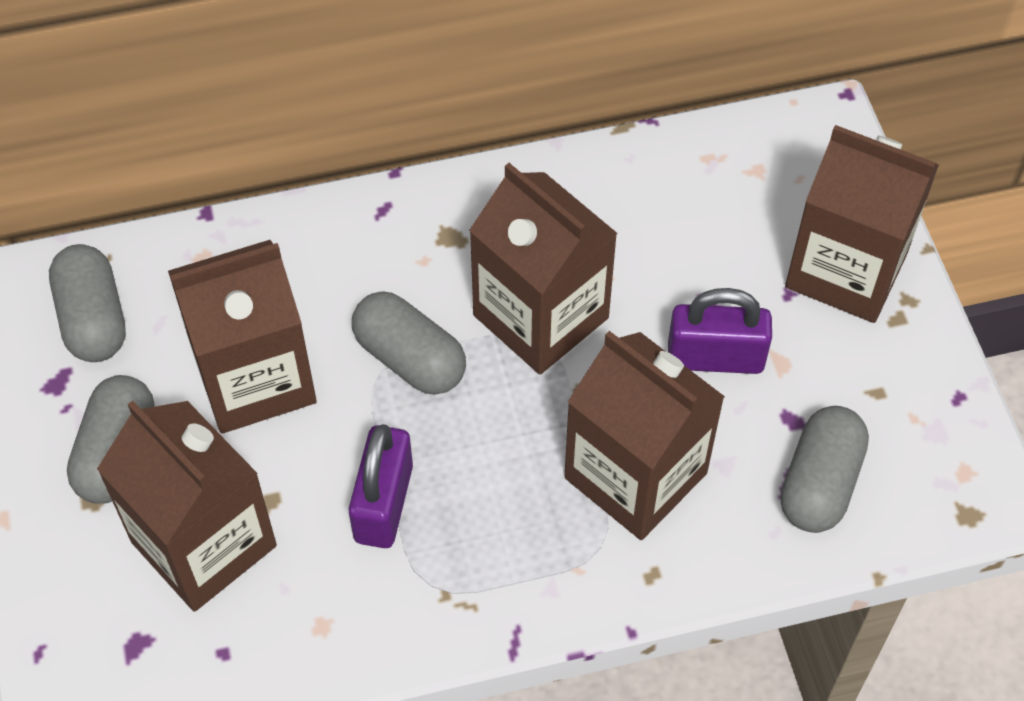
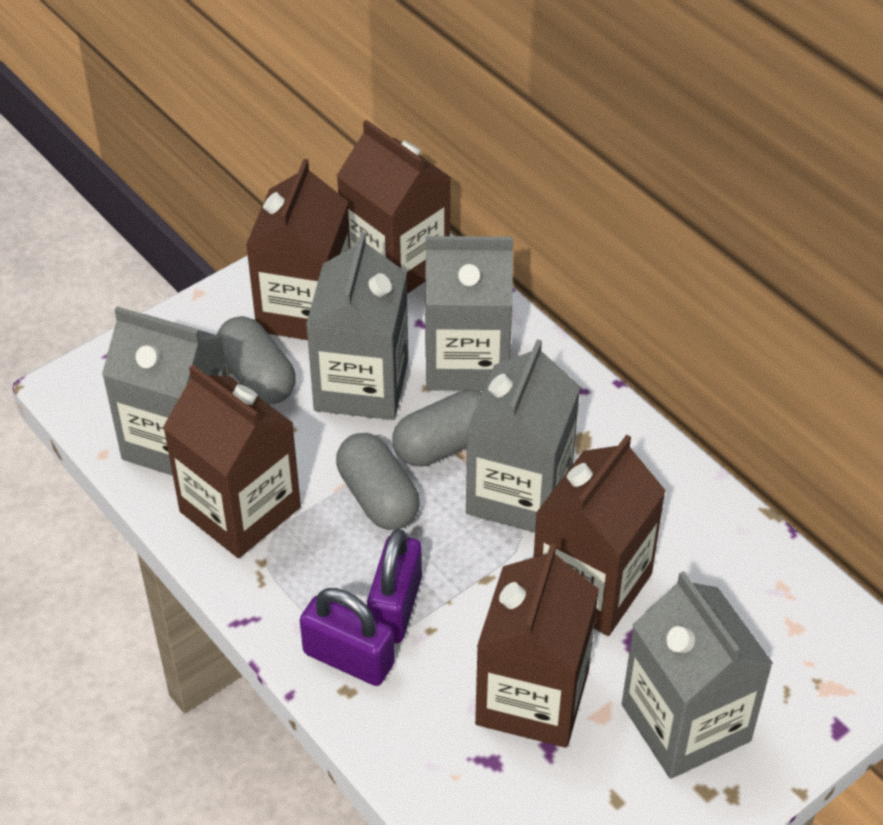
grey capsule: [49,244,126,362] [67,375,155,504] [352,292,466,395] [781,406,869,533] = 4 -> [217,316,296,405] [336,433,420,530] [392,390,482,467] = 3
grey carton: none = 0 -> [102,306,227,476] [306,232,408,420] [425,236,513,391] [466,339,581,532] [622,571,773,779] = 5

